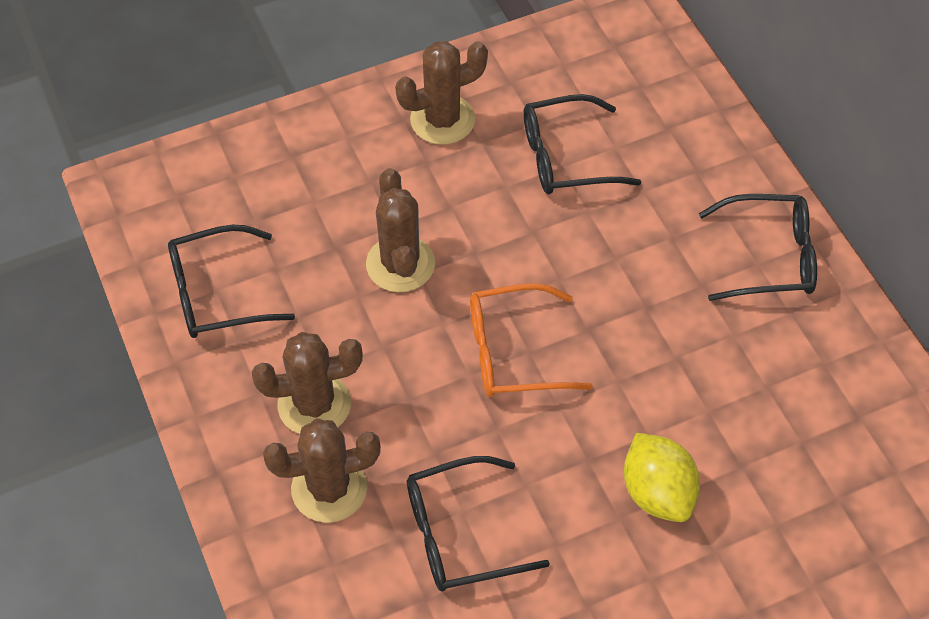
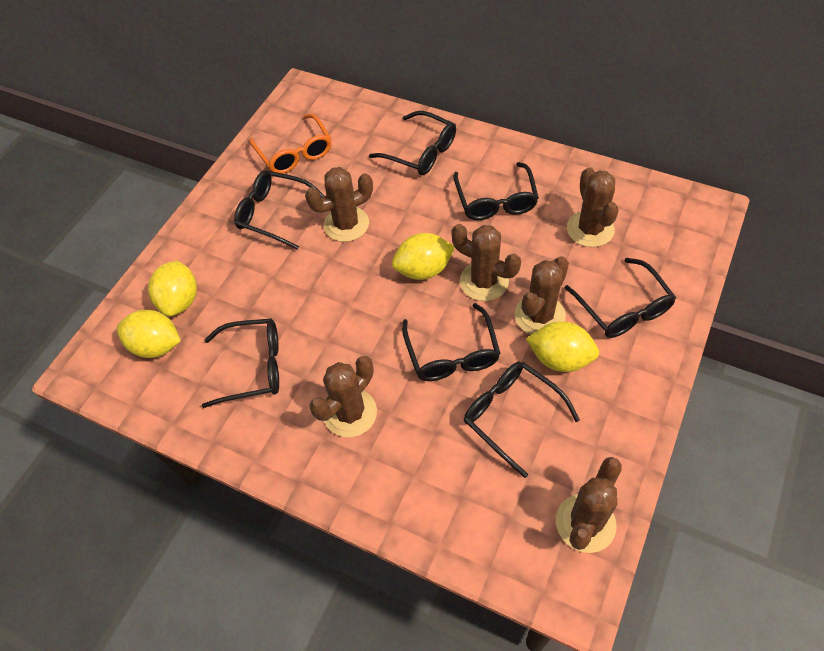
black glasses: [168,225,295,338] [407,456,550,592] [524,94,641,194] [699,194,817,301] = 4 -> [202,318,279,408] [234,170,324,250] [369,111,456,175] [402,303,501,381] [453,162,539,220] [464,362,580,478] [565,258,676,338] = 7
brown cactus: [252,332,363,434] [263,418,381,523] [366,168,435,292] [395,41,488,145] = 4 -> [305,167,373,242] [309,356,377,437] [451,224,521,301] [515,256,569,335] [556,457,622,553] [567,167,618,247] = 6
yellow lemon: [624,433,700,522] = 1 -> [117,310,181,358] [148,260,197,317] [392,233,455,280] [526,321,599,372] = 4

